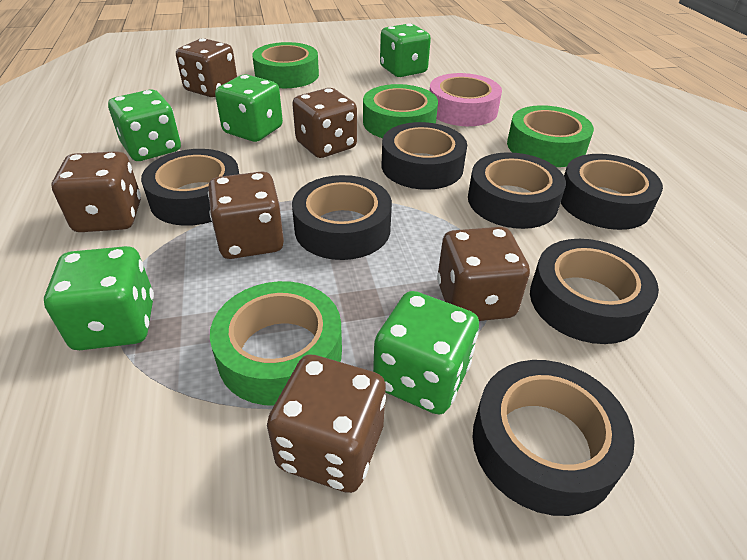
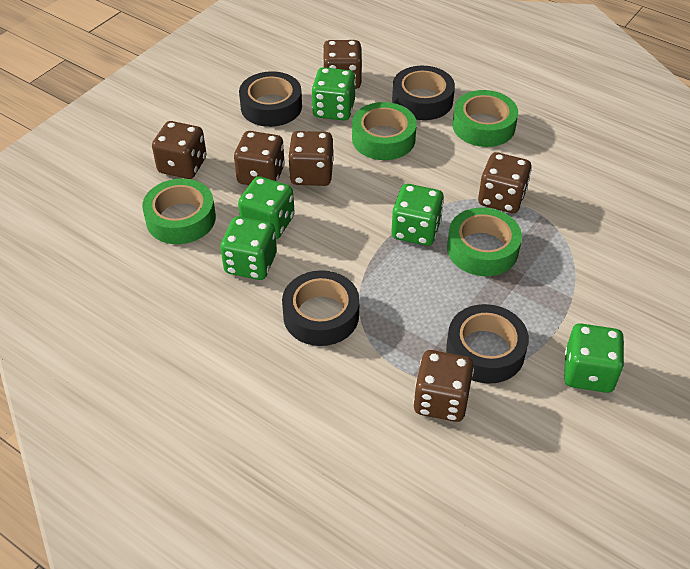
black tape: [141,149,239,226] [292,175,392,260] [382,122,467,190] [468,152,566,229] [473,360,635,516] [530,239,659,344] [561,154,663,230] = 7 -> [239,71,302,127] [282,270,360,346] [392,66,455,120] [446,304,529,384] = 4
pink tape: [430,73,502,126] = 1 -> none = 0

